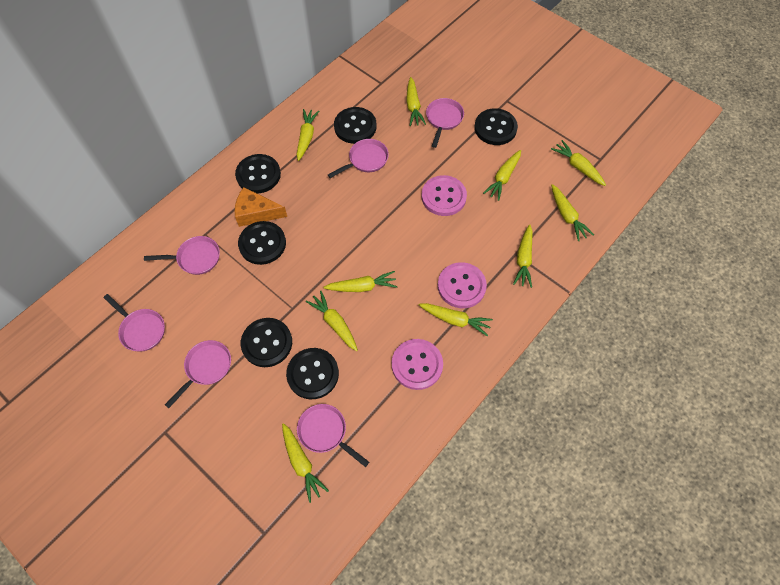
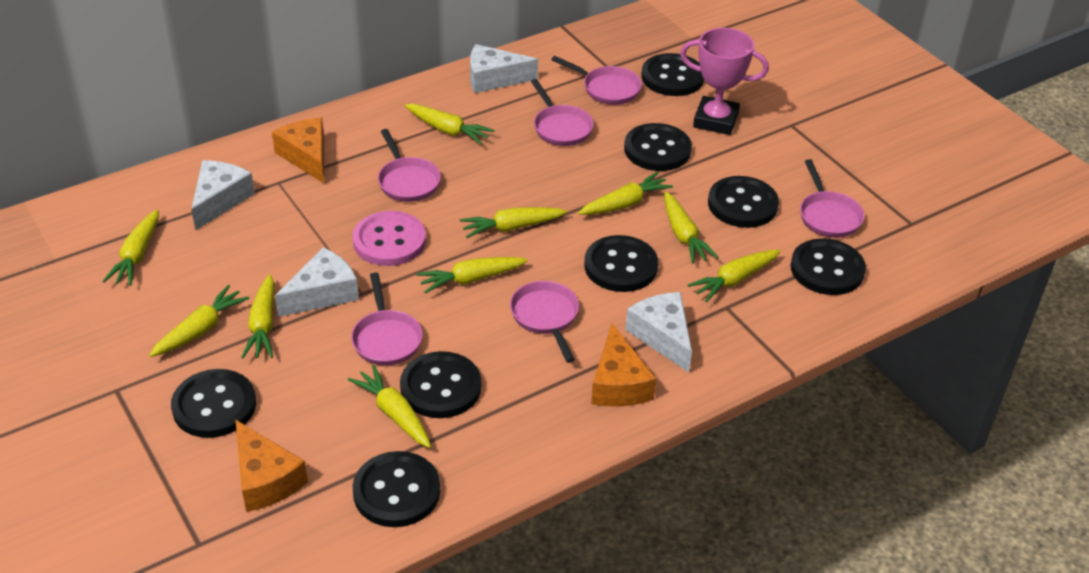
black button: [235,154,281,193] [238,221,286,265] [241,318,292,367] [286,348,339,399] [334,107,376,144] [474,108,518,145] = 6 -> [171,369,256,438] [353,451,440,527] [400,351,481,418] [584,235,658,292] [624,123,692,171] [642,53,704,96] [708,176,779,228] [791,238,866,295] = 8
orange cheese: [235,187,287,227] = 1 -> [236,420,308,512] [272,118,324,183] [591,323,656,407] = 3
pink button: [392,339,443,390] [421,175,467,216] [438,262,487,308] = 3 -> [352,211,426,266] = 1
pink trophy: none = 0 -> [680,28,769,135] = 1
white cheese: none = 0 -> [191,160,255,231] [275,247,359,317] [470,44,538,93] [625,292,692,373] = 4

